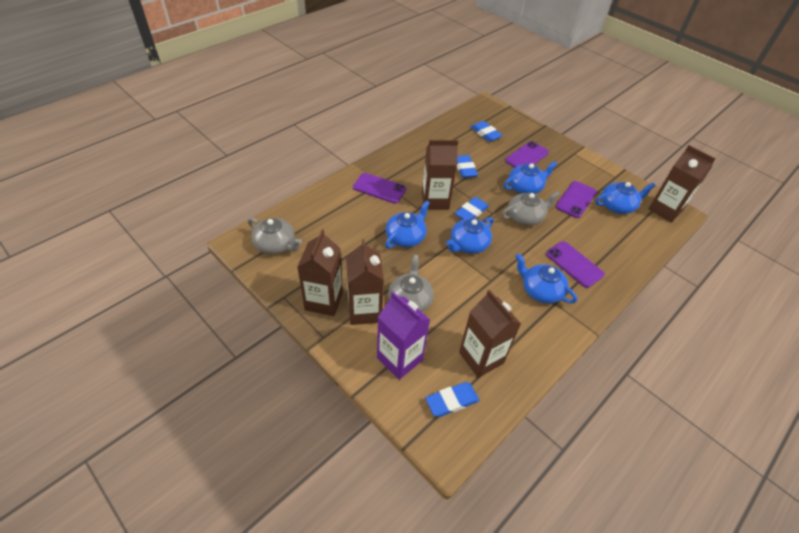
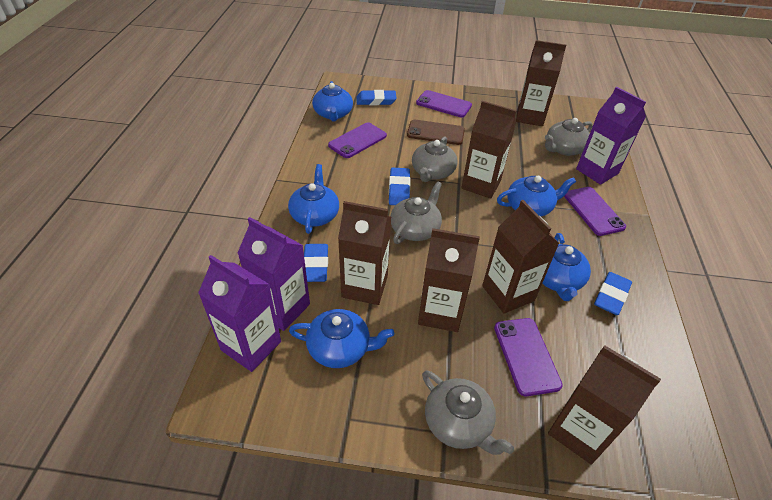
brown carton: [297,229,343,316] [346,239,384,325] [422,140,458,210] [459,290,521,378] [648,145,716,222] = 5 -> [338,201,391,305] [418,228,480,332] [461,101,517,199] [482,200,559,314] [516,40,566,126] [548,345,661,464] = 6
brown phone: none = 0 -> [407,120,465,145] = 1
grey teapot: [248,218,302,254] [388,255,434,312] [501,191,560,226] = 3 -> [390,181,442,244] [412,136,458,182] [422,370,514,455] [545,118,593,156] = 4
purple carton: [377,292,430,380] = 1 -> [198,255,281,372] [238,217,310,331] [576,87,646,185] = 3

